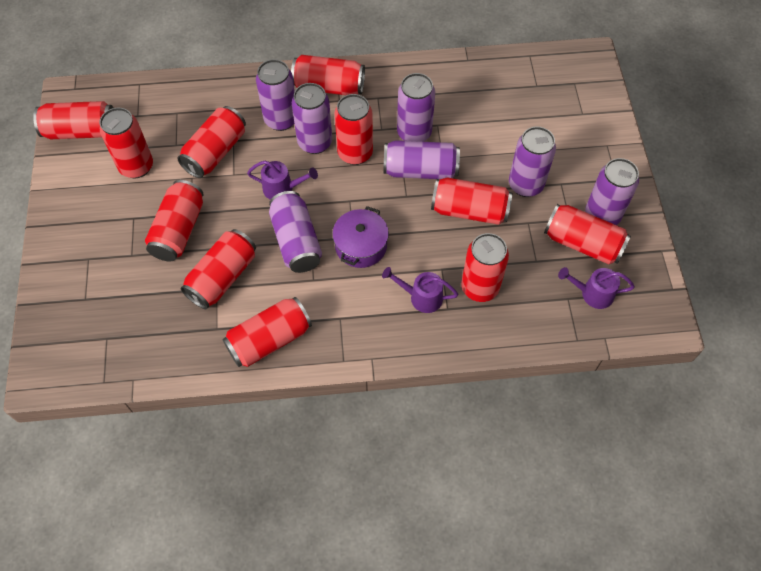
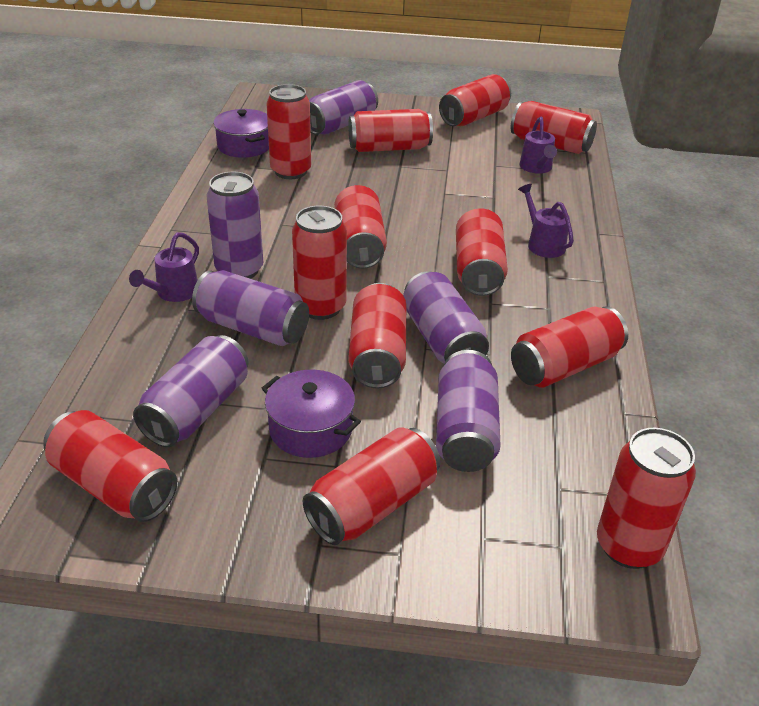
purple can: [256,59,295,131] [269,191,322,273] [292,83,332,154] [383,140,460,179] [397,73,435,142] [509,127,556,197] [585,158,639,225] = 7 -> [133,335,249,447] [192,270,309,346] [207,172,263,279] [309,80,378,135] [403,271,489,364] [436,350,501,472] = 6
purple pot: [332,206,389,268] = 1 -> [213,109,269,158] [262,370,361,458] = 2
red can: [33,101,113,139] [100,108,153,178] [145,180,203,262] [177,106,246,178] [181,229,256,309] [222,297,312,367] [291,55,365,95] [335,94,373,165] [431,177,512,225] [461,233,509,302] [544,204,631,264] = 11 -> [43,410,177,522] [266,84,311,179] [292,206,347,320] [303,427,440,545] [334,185,387,269] [348,109,433,152] [348,283,406,388] [439,74,511,126] [456,208,508,296] [511,101,597,154] [511,306,628,388] [597,428,696,569] = 12

